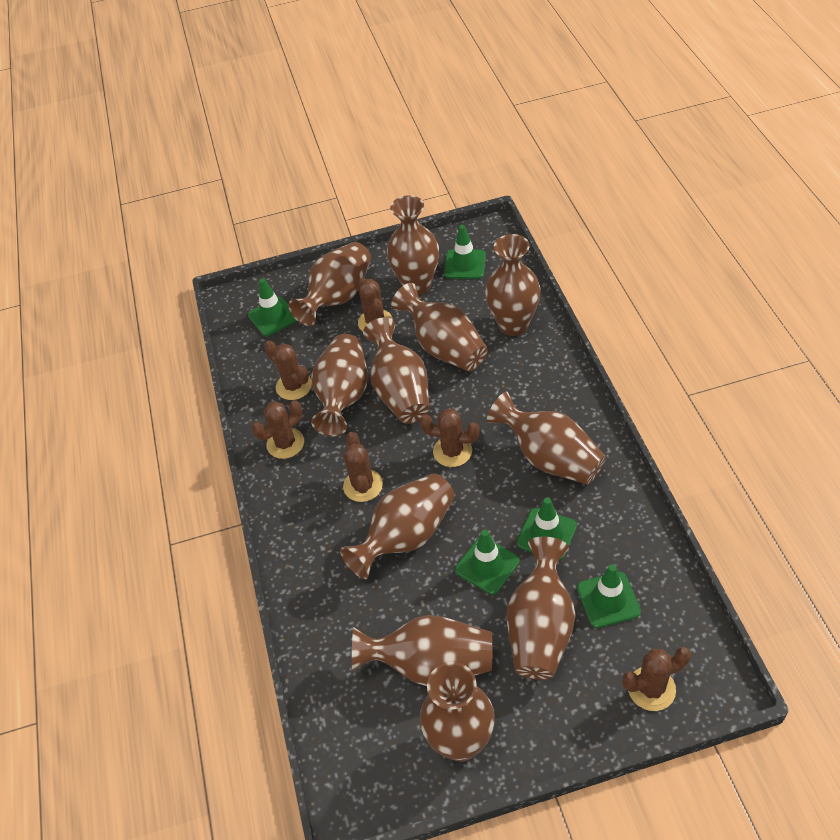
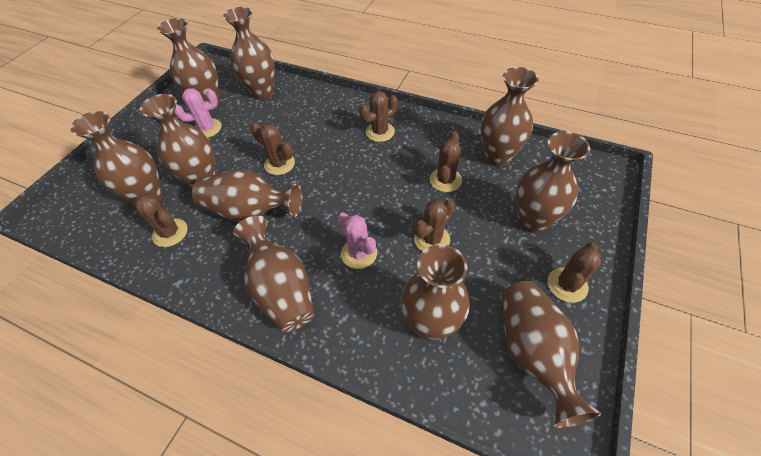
brown vase: [288,242,371,326] [311,334,368,436] [340,473,455,579] [352,615,492,686] [363,317,430,424] [387,195,439,295] [391,283,488,371] [420,662,495,761] [485,234,540,336] [487,392,606,485] [507,537,575,680] = 11 -> [71,111,163,203] [140,94,216,189] [157,18,220,108] [192,169,302,222] [223,7,275,99] [233,216,314,332] [401,244,470,341] [480,67,539,167] [502,281,602,428] [516,131,590,233] = 10
green traffic cone: [248,278,297,336] [444,225,486,279] [455,530,519,595] [517,498,577,561] [577,564,641,628] = 5 -> none = 0
pink cactus: none = 0 -> [175,88,221,138] [337,213,377,269] = 2

